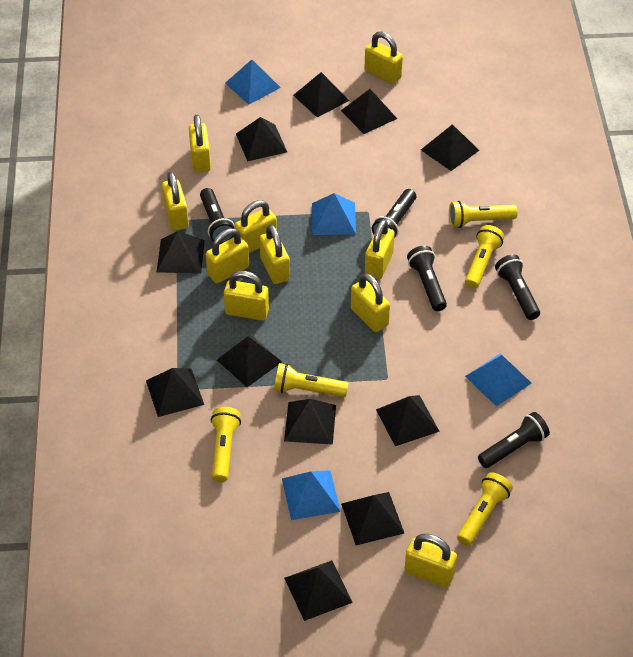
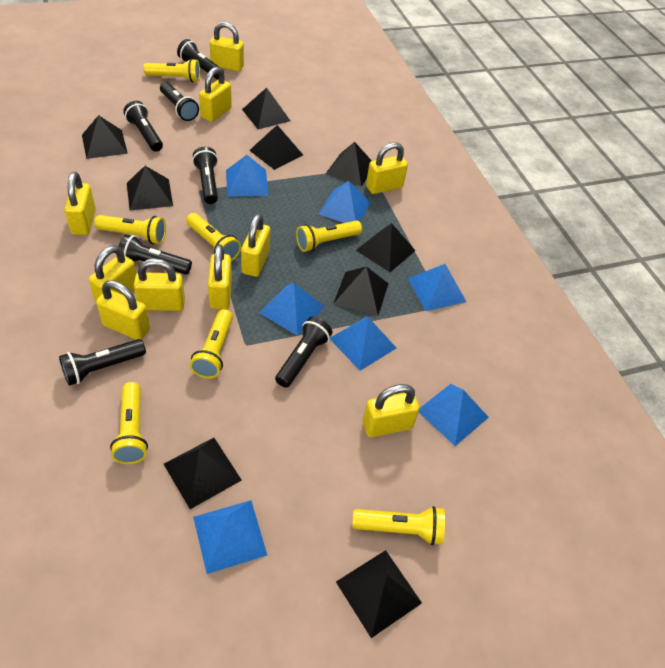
black flashlight: [200,188,234,244] [372,189,416,238] [407,246,447,311] [478,412,550,468] [495,254,540,320] = 5 -> [59,339,146,386] [118,234,192,274] [123,101,163,152] [160,82,199,121] [177,39,224,80] [192,147,218,204] [275,316,333,388] = 7
black pyramid: [146,368,204,417] [157,231,205,274] [217,335,282,387] [236,117,287,162] [284,399,336,445] [284,560,353,621] [293,72,349,117] [341,89,397,134] [341,492,404,545] [376,395,440,446] [421,124,479,171] = 11 -> [82,115,128,159] [127,166,173,210] [164,438,241,509] [242,88,290,129] [249,125,303,170] [326,142,372,186] [333,266,389,316] [336,550,422,638] [356,223,416,272] = 9
blue pyramid: [225,59,281,104] [282,470,341,520] [312,193,356,235] [465,354,531,407] = 4 -> [193,500,267,574] [226,155,269,197] [259,283,324,336] [319,181,371,223] [330,317,396,371] [408,264,466,311] [419,384,489,446] = 7
yellow flashlight: [211,407,241,482] [274,363,348,397] [449,201,517,228] [457,473,513,546] [465,225,504,289] = 5 -> [94,215,166,244] [110,382,148,464] [144,59,200,82] [186,213,241,261] [190,309,233,379] [296,220,362,252] [352,506,445,545] = 7

